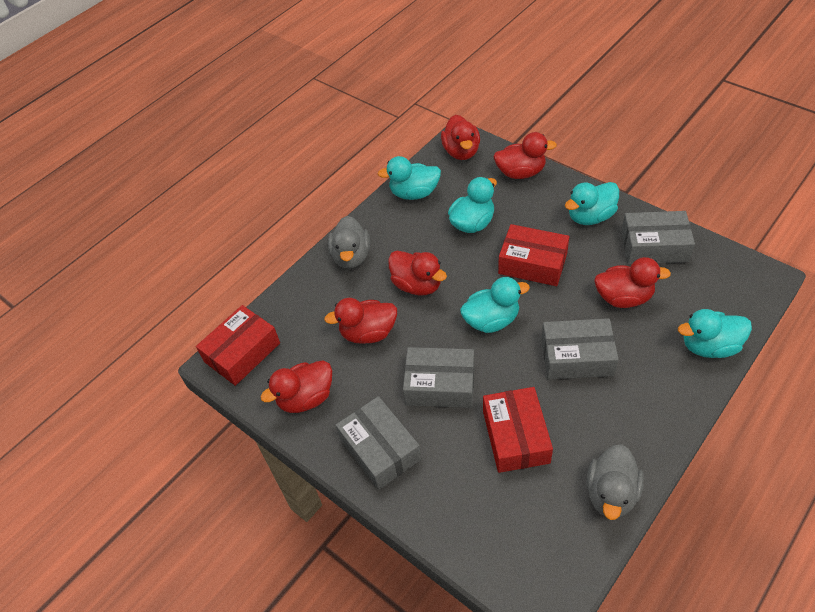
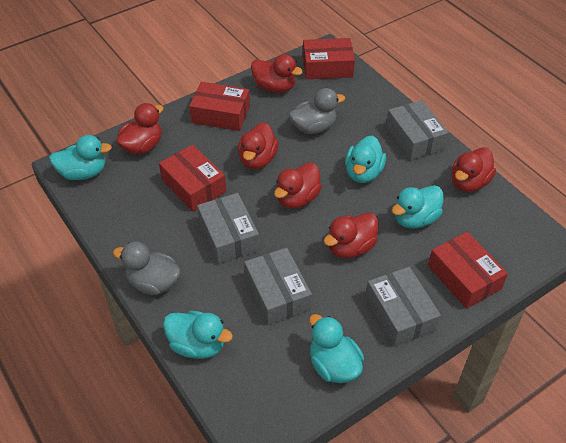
red box: [196,305,280,386] [483,387,553,473] [498,224,569,286] = 3 -> [159,145,226,211] [189,82,250,131] [303,38,355,79] [428,232,508,309] = 4

